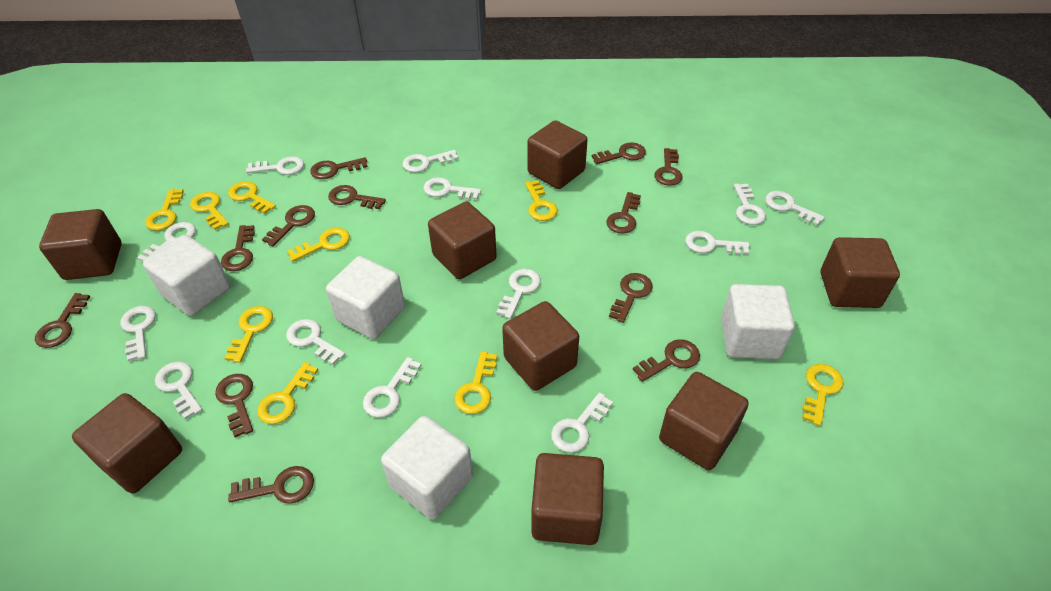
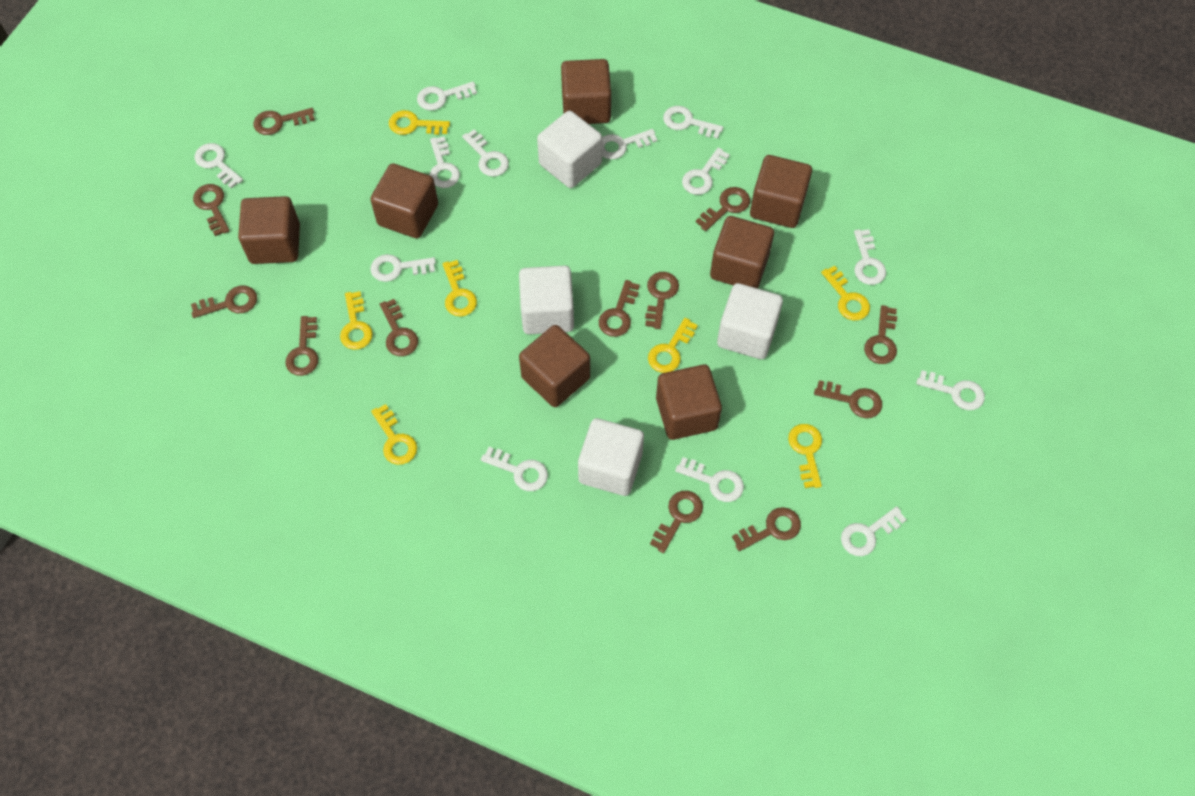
brown cube: [39,209,122,280] [72,393,182,494] [428,201,497,279] [502,301,579,391] [527,120,588,189] [531,453,604,545] [659,372,749,470] [821,237,900,308] = 8 -> [238,196,300,264] [370,163,438,238] [519,325,590,407] [561,59,611,124] [656,364,722,440] [710,216,774,288] [750,155,812,228] = 7
yellow key: [145,189,184,231] [190,192,229,230] [224,306,273,363] [228,181,276,214] [257,362,318,424] [287,228,350,262] [454,351,497,414] [525,180,558,221] [802,364,843,426] = 9 -> [340,291,373,350] [371,404,417,465] [389,110,450,135] [443,260,477,317] [648,318,698,373] [788,424,822,488] [821,265,870,320] = 7

